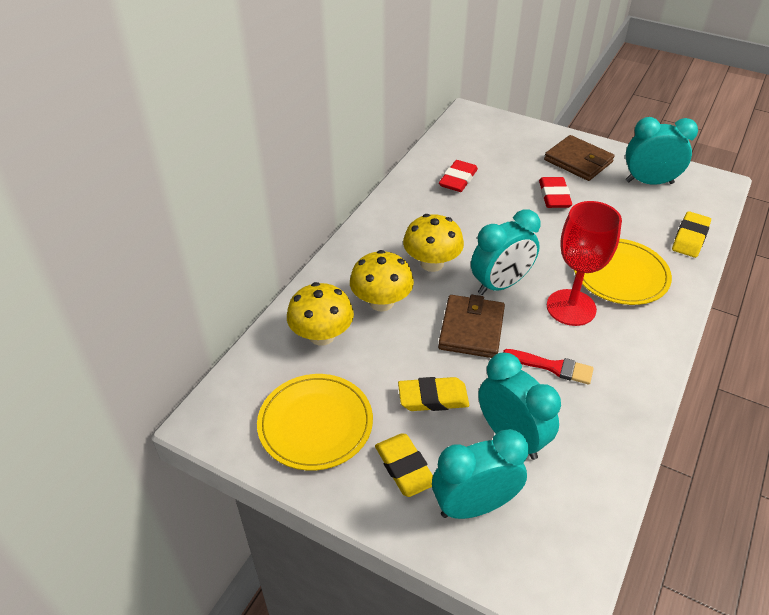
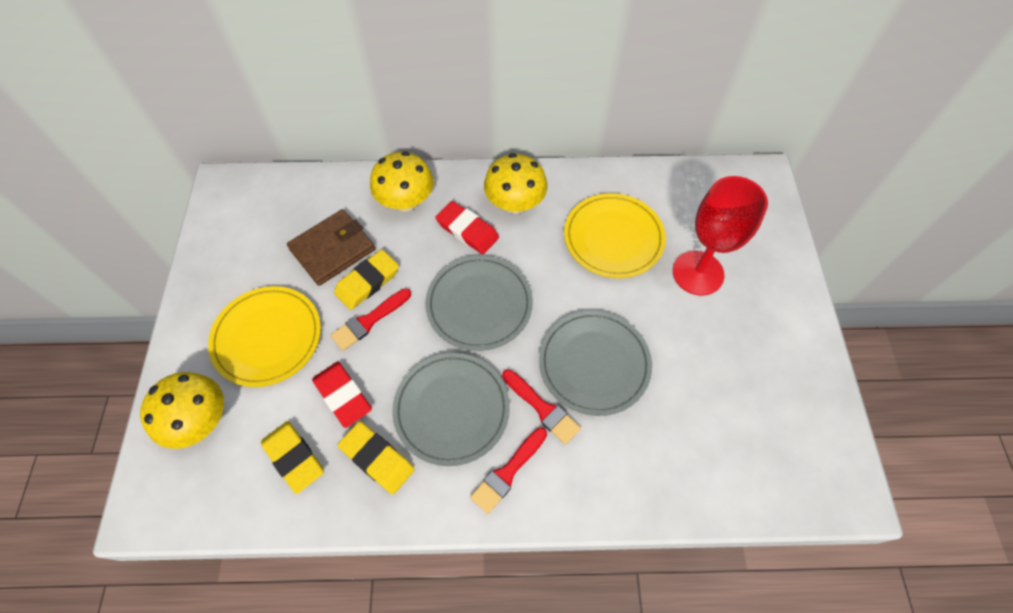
brown wallet: [438,294,505,358] [544,135,615,181] = 2 -> [287,209,375,286] = 1
grey plate: none = 0 -> [392,353,510,466] [425,255,533,351] [539,311,652,416] = 3
red brush: [503,349,594,385] = 1 -> [330,288,411,351] [470,427,547,514] [502,369,581,445] = 3
turquoise clock: [432,429,529,519] [471,210,541,295] [478,353,561,460] [626,117,698,185] = 4 -> none = 0

